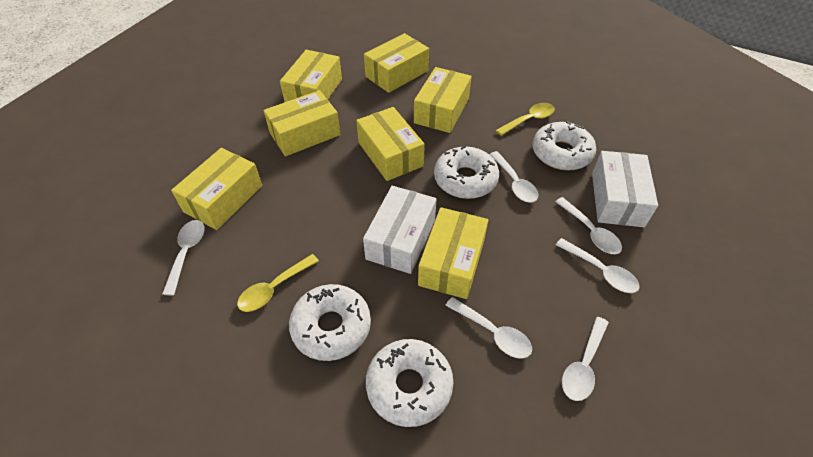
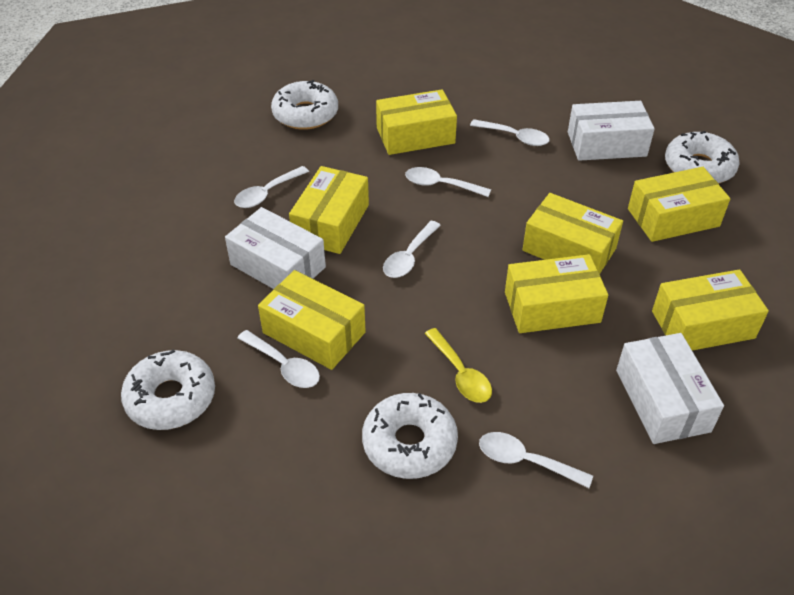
white box: [363,186,437,274] [592,151,658,227] = 2 -> [225,207,326,289] [568,101,655,161] [616,333,724,444] = 3
yellow spoon: [237,254,319,312] [496,103,555,136] = 2 -> [424,328,492,403] = 1

